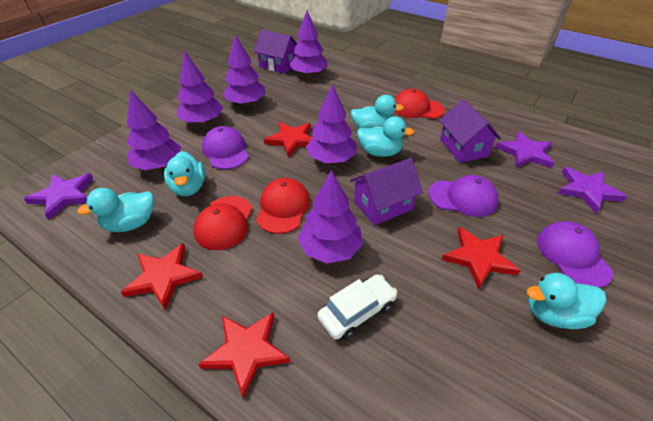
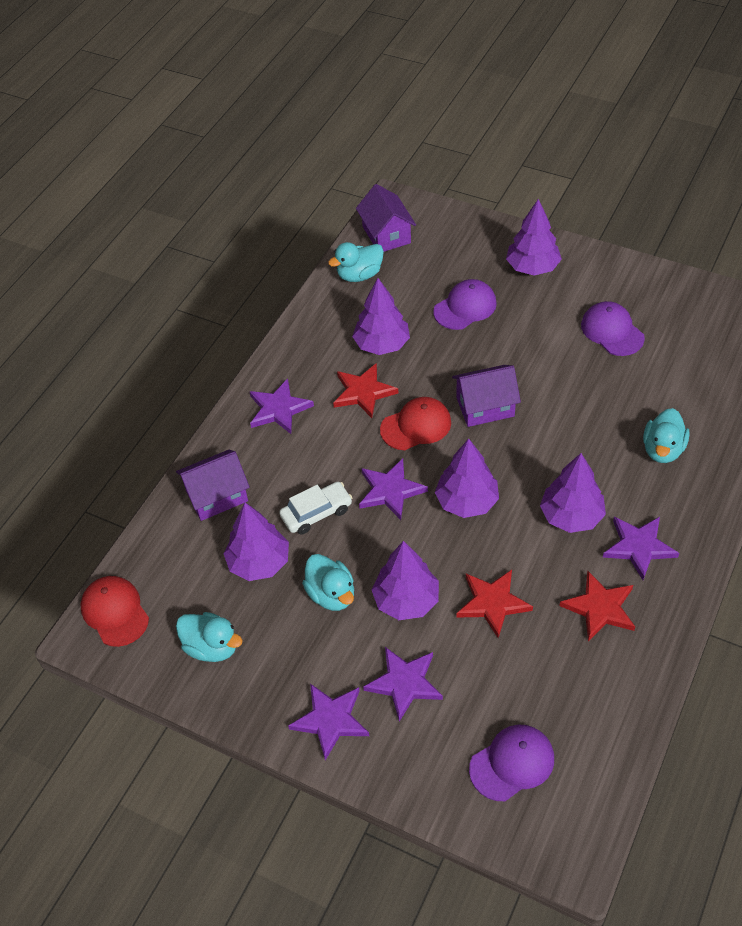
purple star: [24,174,93,220] [495,131,554,168] [557,167,628,213] = 3 -> [250,379,314,434] [288,684,369,760] [359,459,428,520] [363,647,443,722] [603,517,679,580] = 5
red cap: [193,196,253,250] [256,178,310,234] [395,89,445,119] = 3 -> [81,576,149,647] [380,397,451,450] = 2
red star: [120,243,203,310] [198,312,290,399] [264,122,312,157] [441,227,520,289] = 4 -> [333,363,398,418] [456,570,533,638] [559,571,635,641] = 3
turquoise duck: [77,188,154,232] [164,151,205,196] [351,95,404,129] [357,116,414,157] [527,273,606,329] = 5 -> [176,612,243,662] [302,554,354,611] [328,242,384,282] [643,408,690,463] = 4

